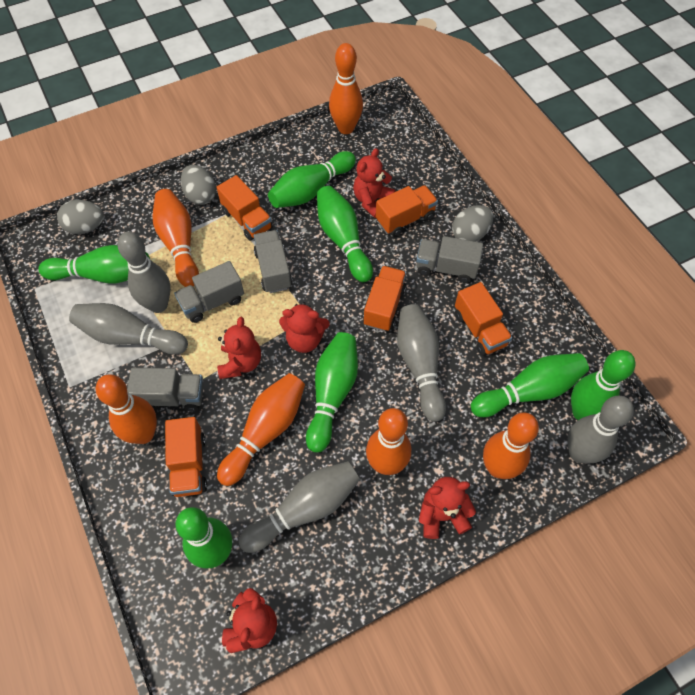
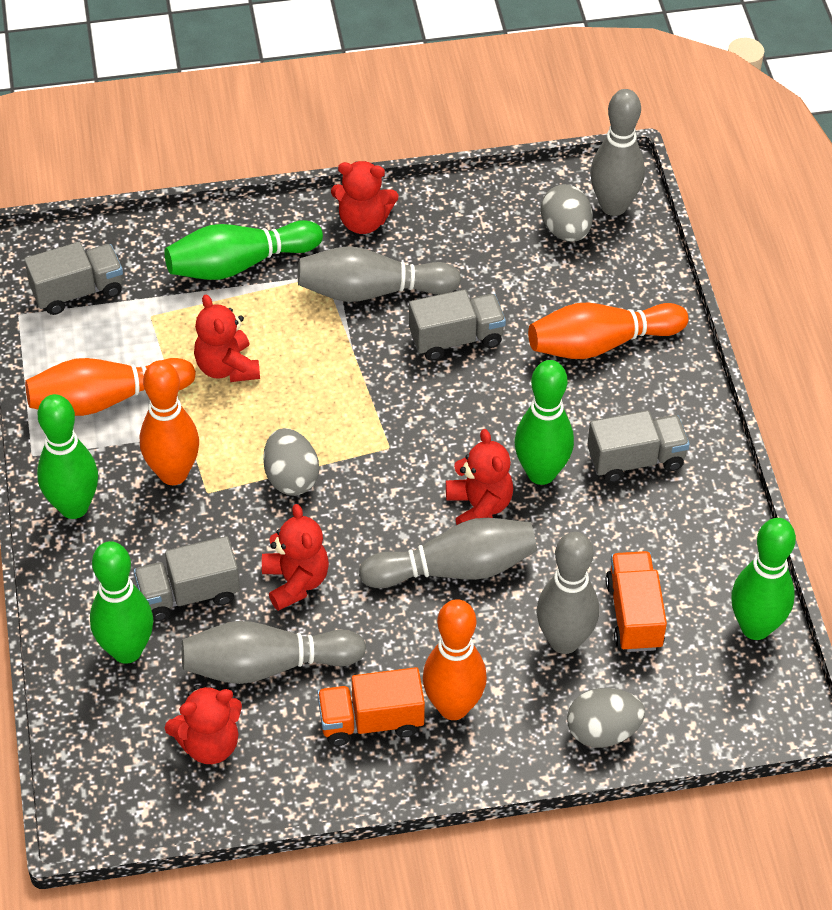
green bowling pin: [38,245,150,283] [175,507,232,568] [268,151,356,208] [306,332,358,452] [317,186,373,282] [471,353,589,417] [571,350,636,420] = 7 -> [37,394,98,519] [90,541,153,664] [165,220,323,280] [514,360,574,485] [731,518,796,640] = 5
orange bowling pin: [96,374,157,444] [153,189,199,287] [217,373,305,486] [329,43,363,134] [366,408,411,475] [483,412,539,479] = 6 -> [25,358,196,416] [140,360,199,485] [423,599,487,720] [528,302,688,359] = 4
orange truck: [165,417,207,497] [216,175,273,241] [363,266,406,332] [376,185,438,236] [455,282,512,356] = 5 -> [317,667,425,746] [606,551,667,652] = 2

